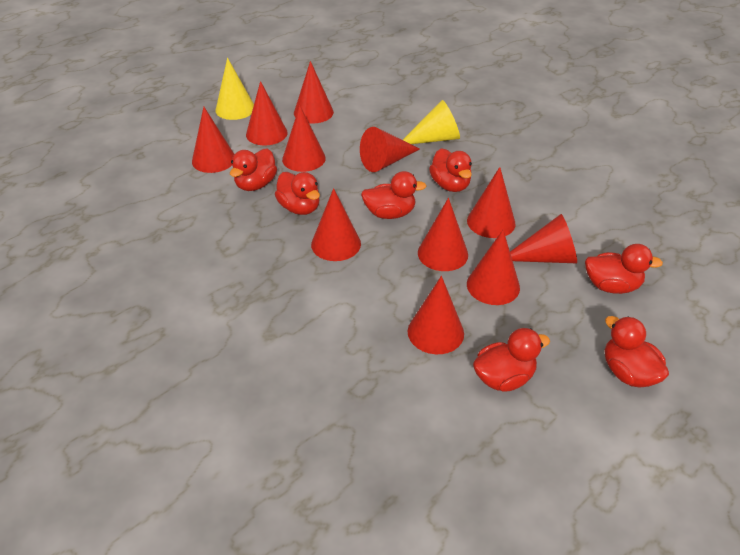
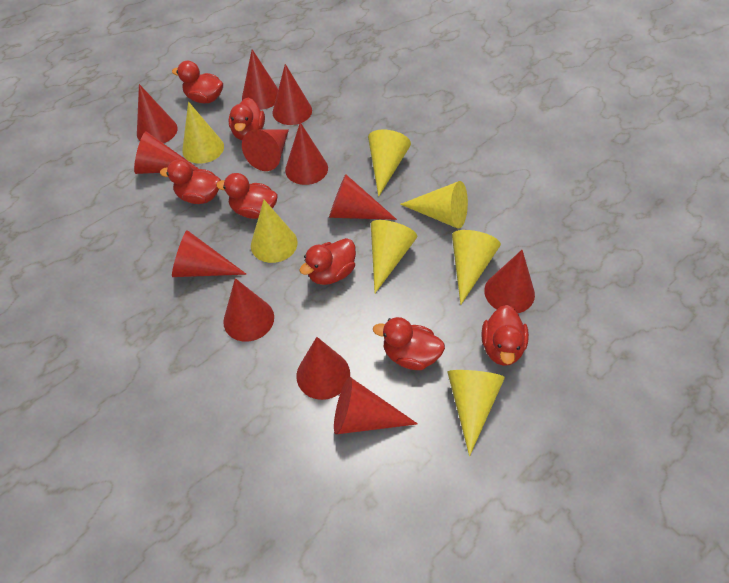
red cone: [192,107,234,173] [246,81,288,146] [282,105,326,172] [294,61,334,124] [311,188,361,261] [360,127,420,172] [408,276,464,354] [418,198,468,271] [467,167,516,238] [467,230,520,305] [510,214,577,263] = 11 -> [134,131,199,174] [137,84,178,143] [172,230,247,277] [223,278,274,342] [242,49,278,110] [242,129,289,171] [272,64,312,125] [285,122,328,185] [296,337,350,400] [329,174,397,220] [334,377,418,434] [484,250,535,313] = 12
yellow cone: [215,58,254,120] [403,100,460,144] = 2 -> [182,102,224,164] [251,200,298,263] [368,130,411,197] [371,220,417,293] [400,181,468,229] [447,370,505,456] [452,230,501,305] = 7

